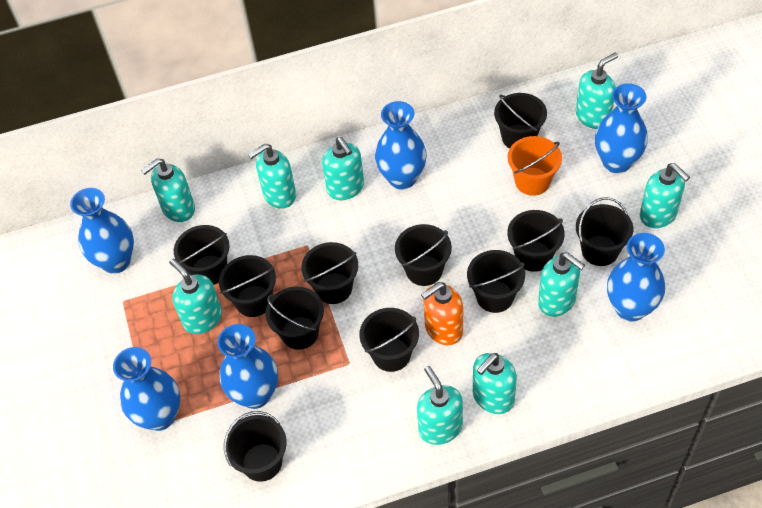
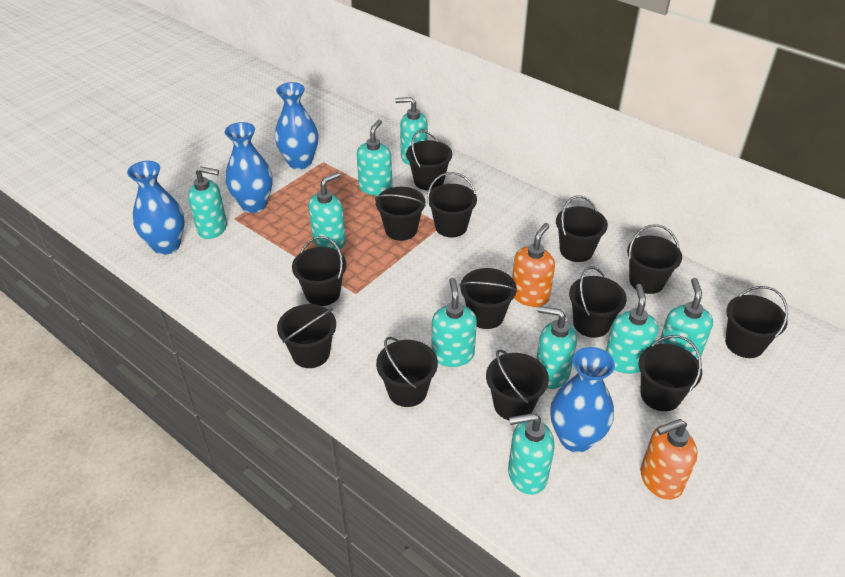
black bucket: [174,225,230,285] [219,255,276,317] [224,411,287,482] [265,287,324,350] [301,242,358,304] [359,308,419,372] [395,224,452,286] [467,250,525,313] [494,93,547,149] [507,210,565,272] [576,197,633,266] = 11 -> [277,304,336,368] [292,236,347,306] [375,187,426,241] [376,337,438,407] [406,130,452,190] [427,172,477,237] [459,268,517,329] [486,349,549,420] [556,195,608,262] [569,267,627,338] [627,224,682,294] [639,335,702,411] [725,286,788,358] = 13
blue vase: [70,188,134,274] [113,347,180,431] [217,324,278,409] [375,101,427,190] [595,83,648,173] [607,233,665,321] = 6 -> [127,161,185,255] [225,122,273,213] [275,82,319,169] [550,347,615,452] = 4
orange bucket: [508,136,562,196] = 1 -> none = 0
orange soap dispenser: [421,282,463,345] = 1 -> [512,223,555,307] [640,419,698,500] = 2

